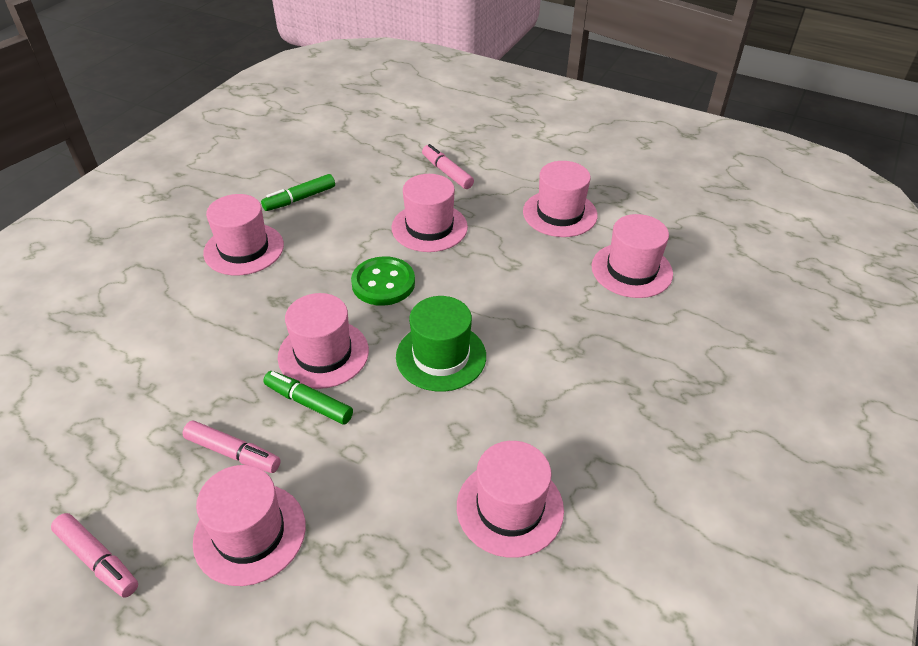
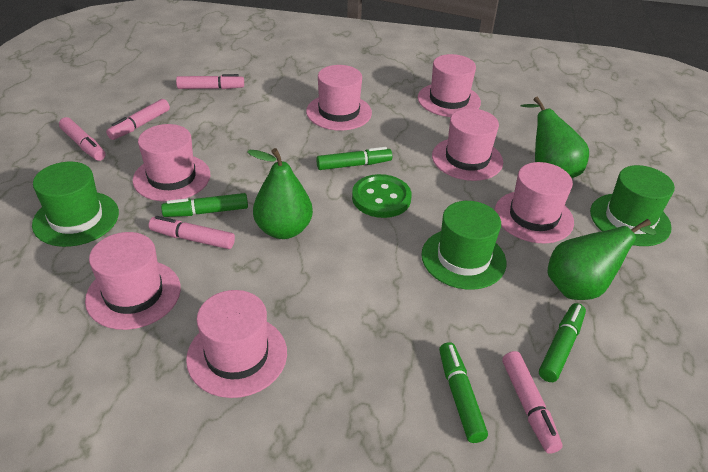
green hat: [396,296,486,392] = 1 -> [32,162,119,247] [421,201,506,290] [590,165,675,246] = 3
green marker: [261,174,335,211] [263,371,353,425] = 2 -> [161,193,248,217] [316,147,392,170] [439,342,488,443] [539,303,586,382] = 4
green pear: none = 0 -> [247,148,313,239] [521,97,589,178] [548,219,656,300] = 3
pink marker: [51,513,138,598] [182,421,281,473] [422,144,474,189] = 3 -> [59,117,106,161] [106,99,170,140] [149,216,235,249] [176,74,244,89] [502,351,562,454] = 5

